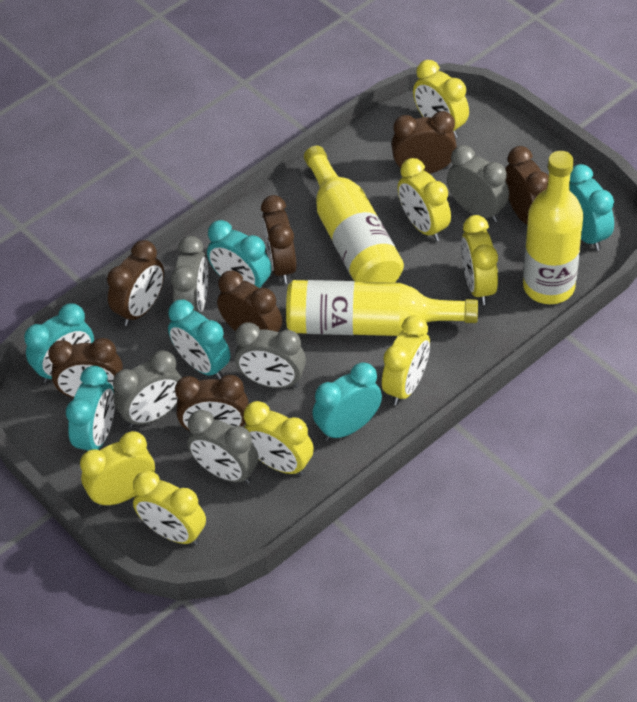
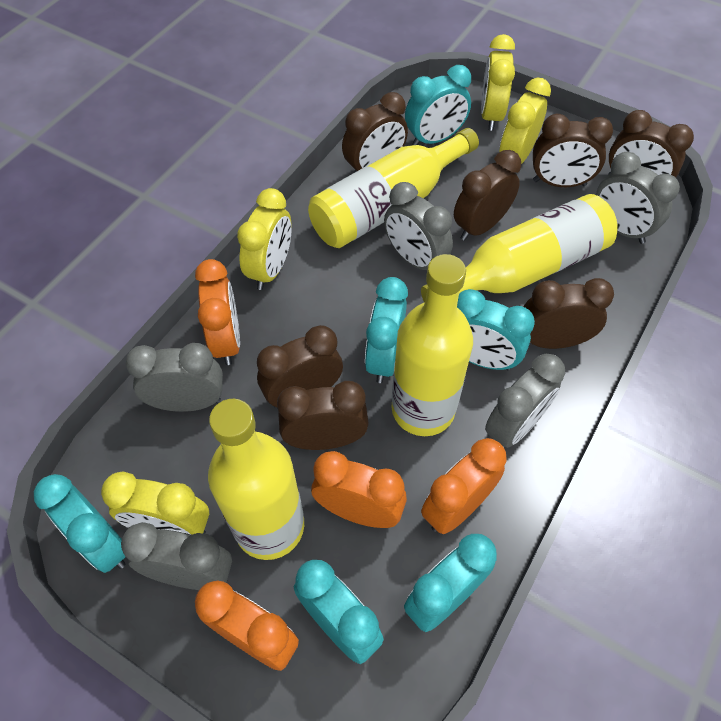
orange clock: none = 0 -> [195,259,240,365] [195,581,299,671] [311,451,407,528] [421,438,507,534] = 4
yellow bottle: [286,280,478,336] [304,146,404,283] [523,151,583,304] = 3 -> [208,399,304,560] [308,128,479,248] [391,254,473,436] [421,194,618,303] = 4
yellow clock: [80,431,155,507] [133,471,206,545] [244,401,314,476] [382,315,430,405] [398,158,451,241] [413,60,469,138] [461,215,498,305] = 7 -> [101,471,209,534] [237,188,292,290] [481,34,515,131] [499,78,551,164] = 4

